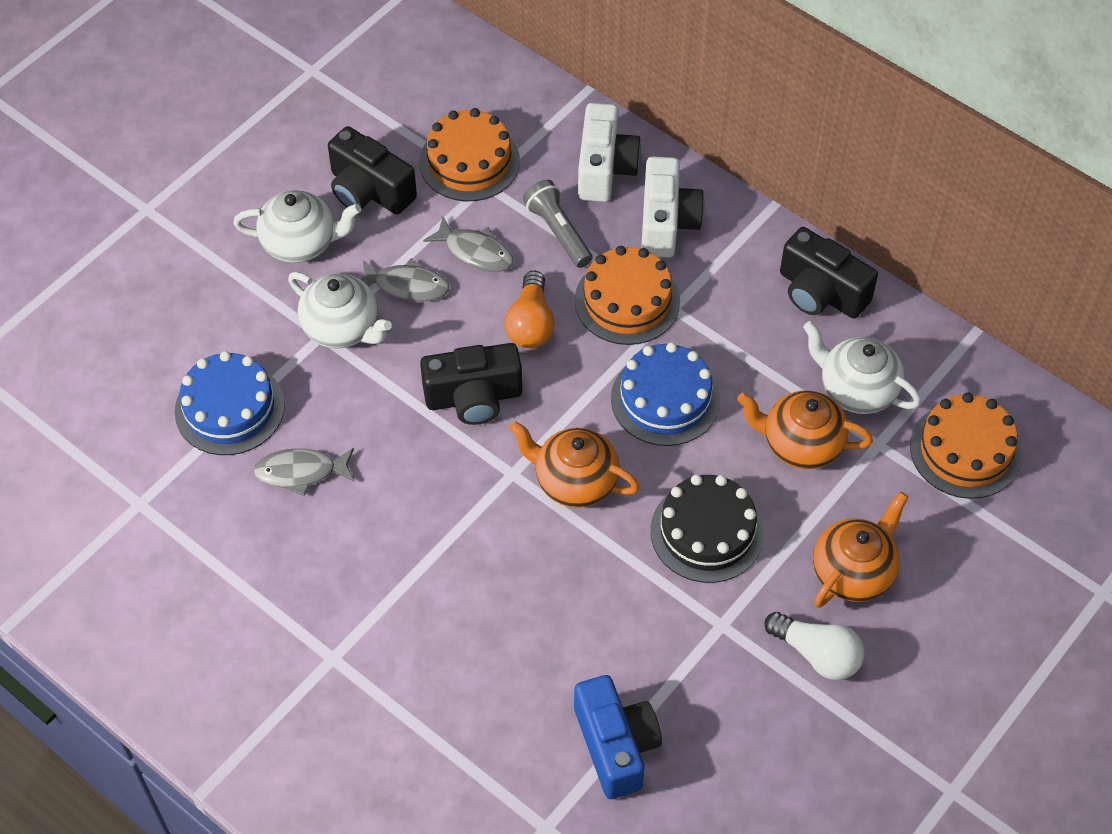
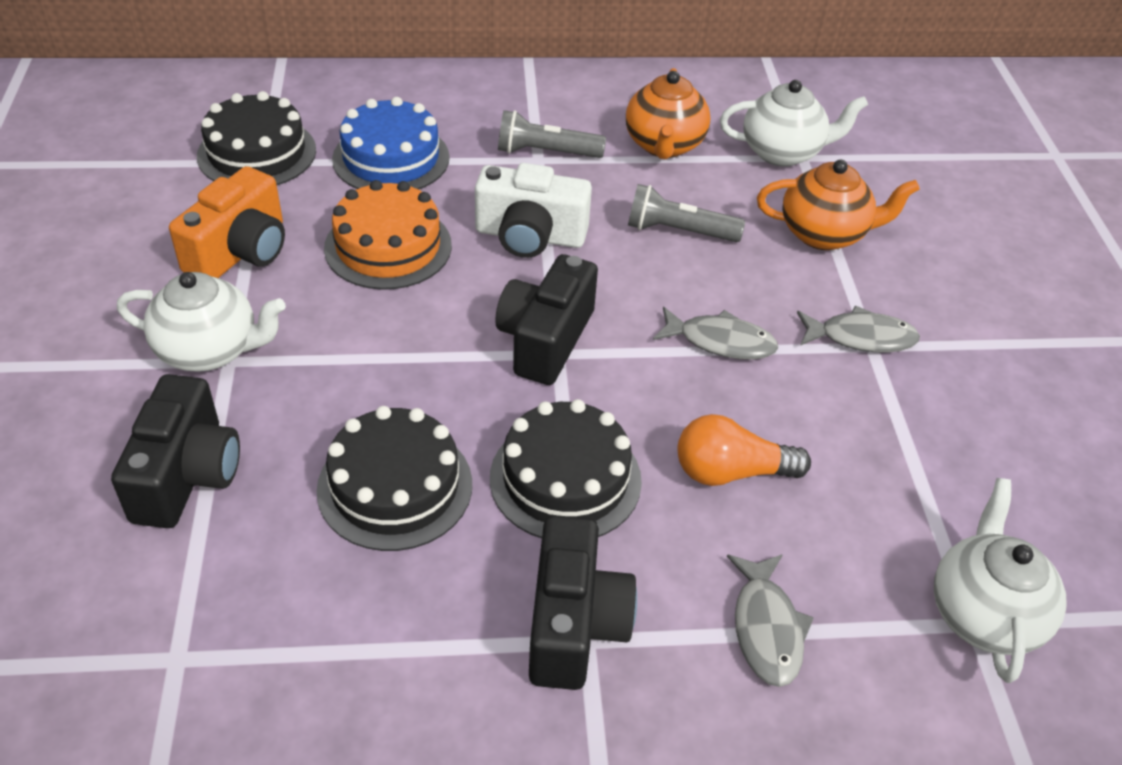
black cake: [650,474,764,583] = 1 -> [197,91,316,185] [317,406,472,551] [490,399,642,538] = 3
blue cake: [175,351,285,455] [611,342,720,446] = 2 -> [332,97,450,189] = 1
blue camera: [574,675,662,799] = 1 -> none = 0
grey flashlight: [523,180,593,268] = 1 -> [498,110,606,158] [628,184,745,242] = 2
orange cake: [419,108,520,201] [575,246,680,345] [910,393,1022,499] = 3 -> [324,180,452,290] = 1
orange camera: none = 0 -> [169,166,285,278] = 1
orange teapot: [509,421,640,508] [737,390,873,469] [813,492,908,608] = 3 -> [626,68,710,159] [757,160,920,250] = 2
white camera: [578,103,641,202] [641,156,704,258] = 2 -> [475,163,592,258] = 1
white light bulb: [764,612,865,680] = 1 -> none = 0

